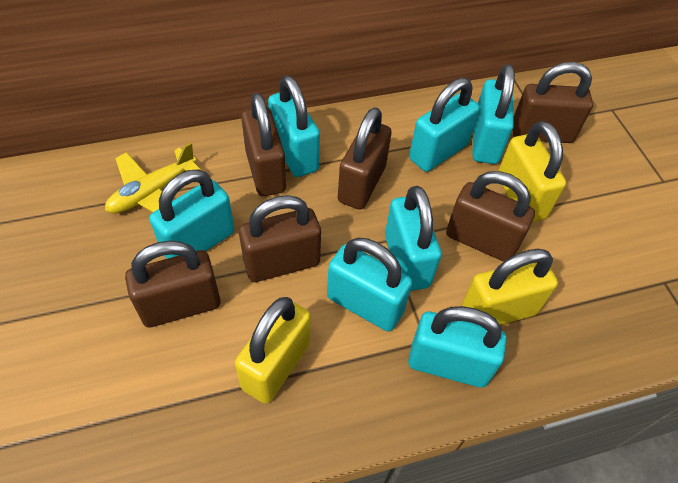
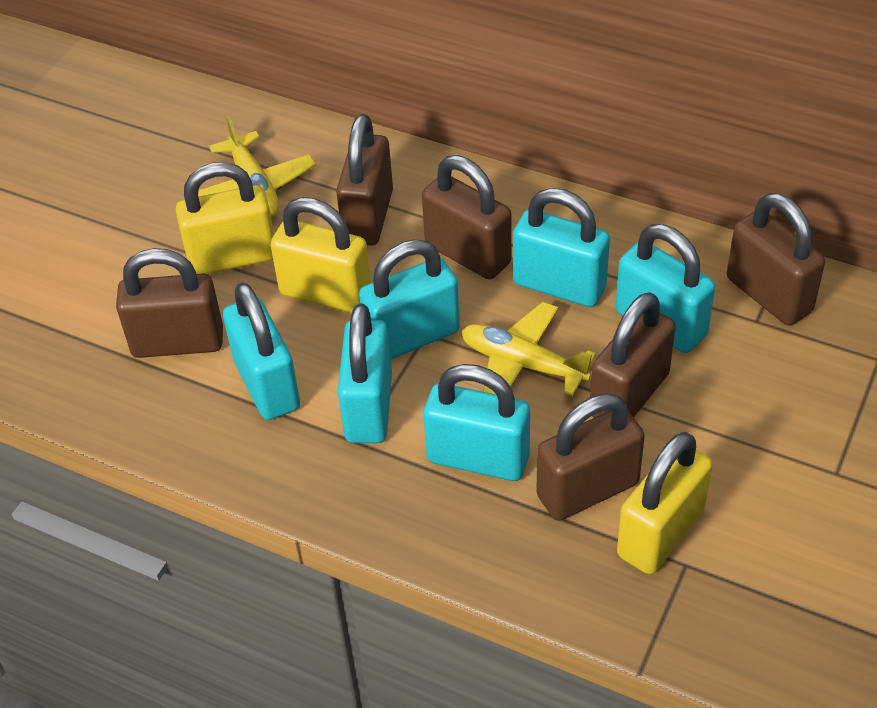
turquoise padlock: [149,170,234,259] [268,75,320,177] [327,238,412,332] [385,186,442,291] [408,306,507,388] [409,78,480,172] [472,64,515,164] = 7 -> [223,282,300,420] [338,304,392,443] [359,239,460,359] [423,364,530,481] [513,188,610,307] [616,224,715,353] = 6
yellow plane: [105,142,201,214] = 1 -> [198,115,316,217] [462,302,596,396] = 2

